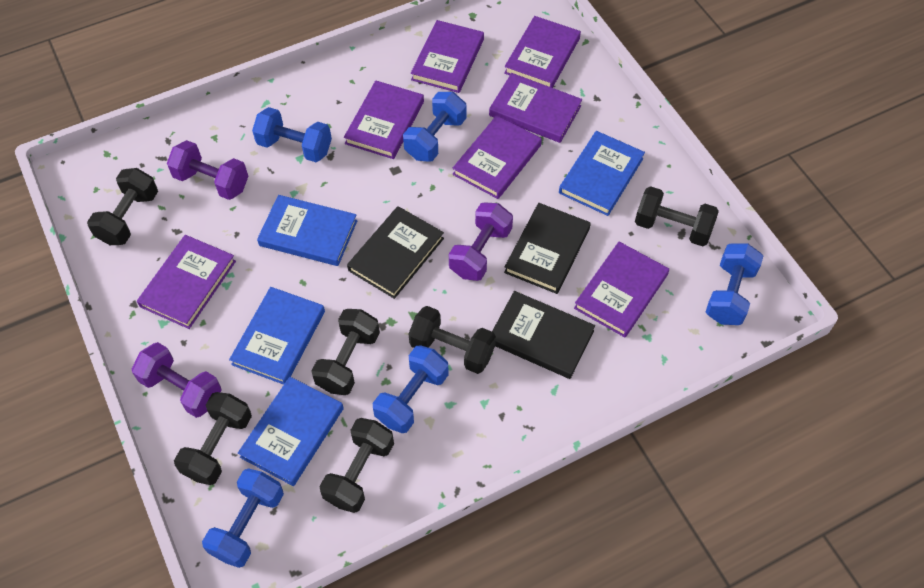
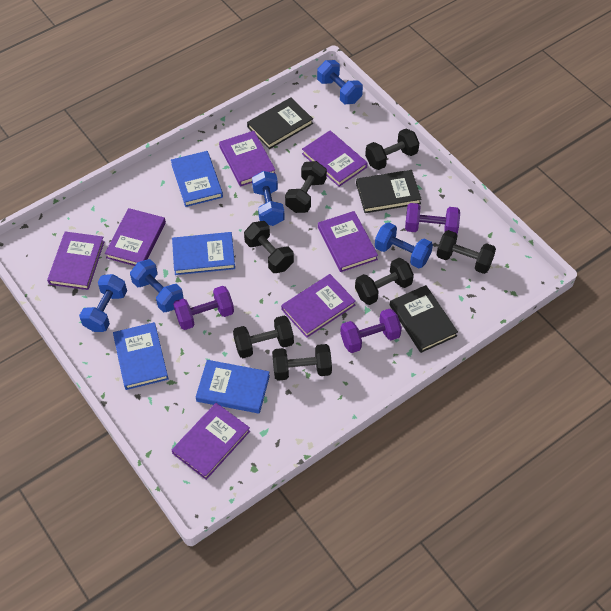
black dumbbell: [87,168,158,245] [174,392,252,485] [311,309,380,395] [319,418,394,513] [409,306,496,374] [635,186,719,246] = 6 -> [233,316,294,358] [244,221,294,273] [272,344,332,381] [285,161,327,213] [355,258,414,305] [365,129,419,170] [437,230,496,274] = 7

